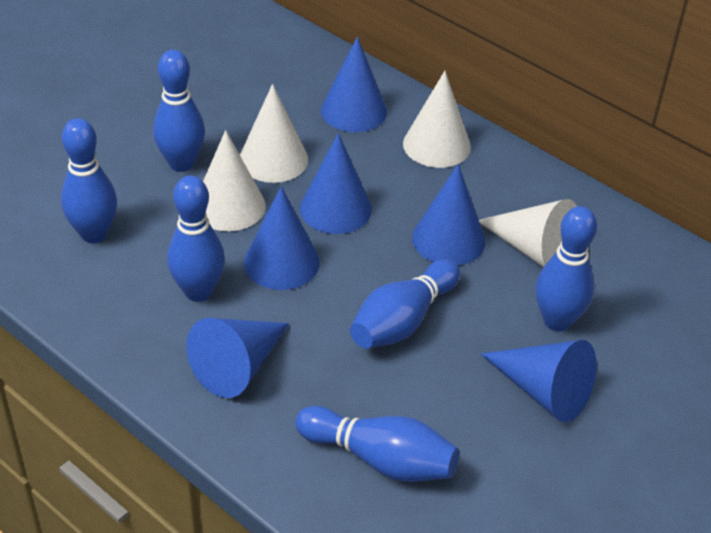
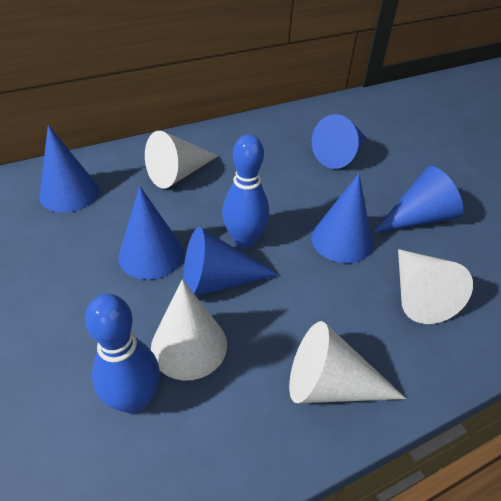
blue bowling pin: [61,118,117,243] [153,50,205,172] [167,176,225,302] [295,406,459,482] [350,259,460,349] [536,206,597,331] = 6 -> [85,294,160,414] [222,134,269,248] = 2

